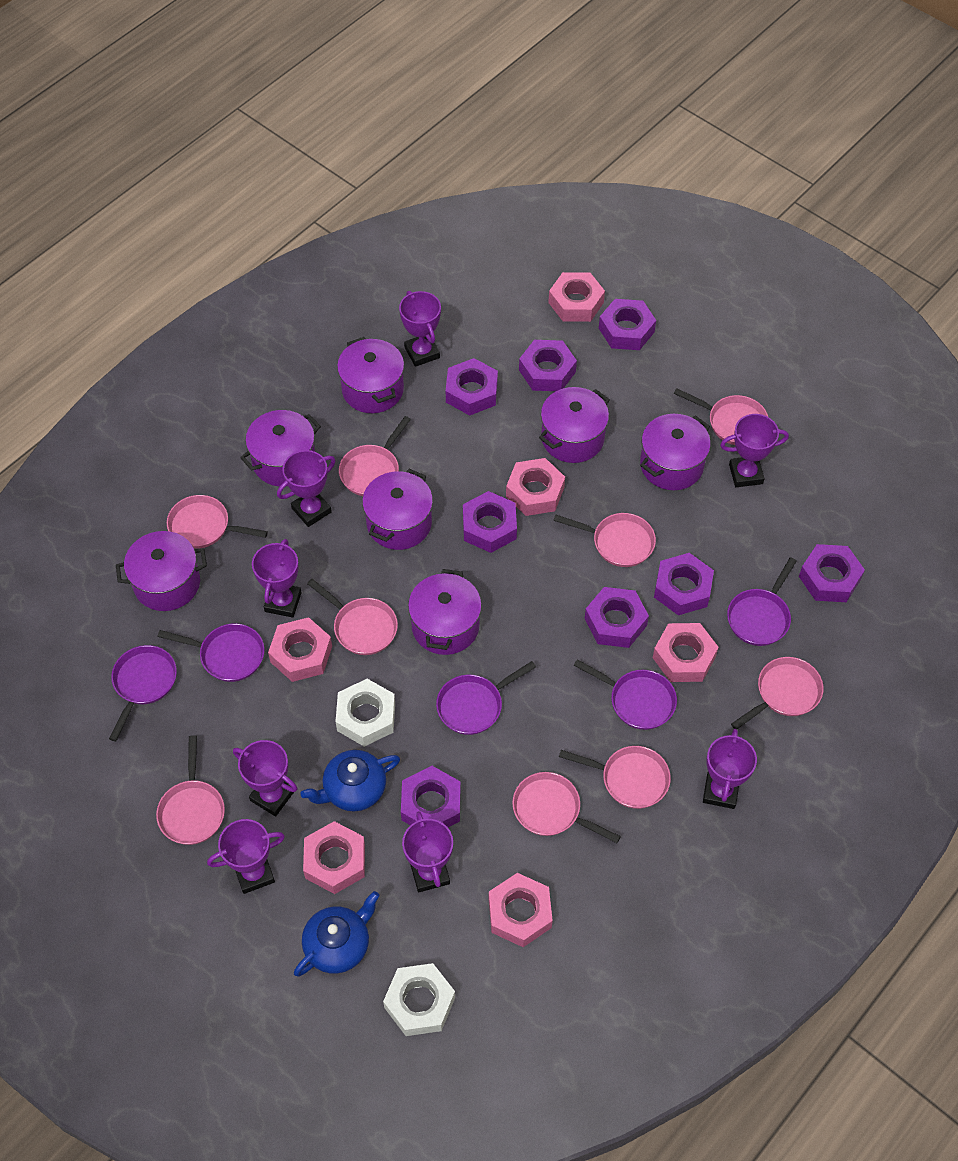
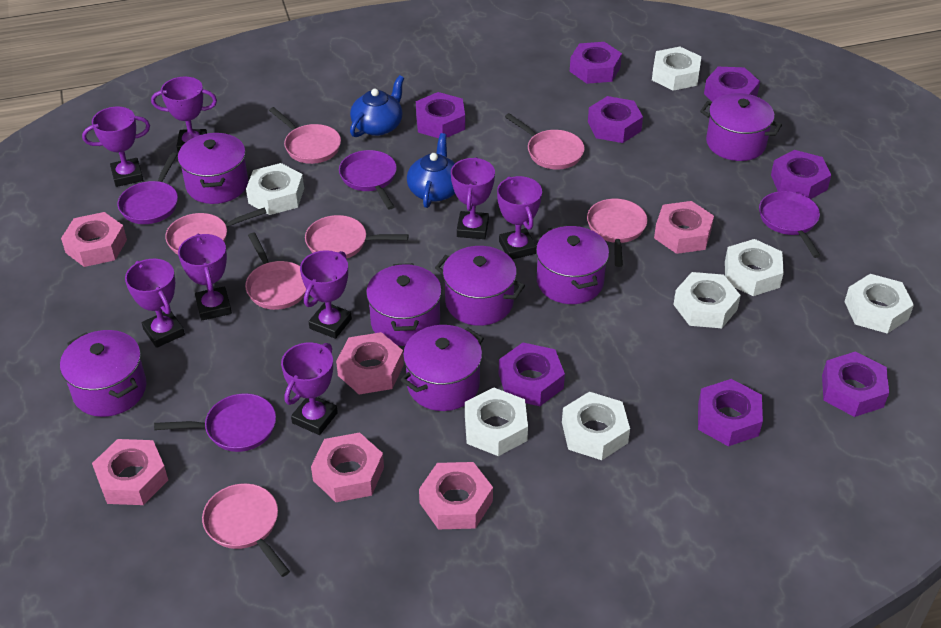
pink pan: [156,735,225,845] [167,495,268,549] [307,579,398,655] [339,416,411,496] [512,772,621,843] [553,513,656,567] [559,746,671,809] [674,388,768,445] [731,657,824,729] = 9 -> [165,208,267,255] [202,483,290,577] [245,233,306,310] [269,107,341,164] [305,215,409,259] [505,113,585,169] [587,199,648,267] = 7
purple pan: [109,645,177,741] [157,623,264,682] [436,661,536,735] [574,659,677,730] [727,557,797,646] = 5 -> [118,153,178,224] [154,393,276,452] [339,150,397,210] [759,191,821,258] = 4
white nut: [335,679,395,747] [383,963,455,1036] = 2 -> [246,163,304,215] [465,387,528,456] [562,392,630,460] [652,47,701,91] [673,272,741,328] [725,239,784,296] [844,274,914,334] = 7

